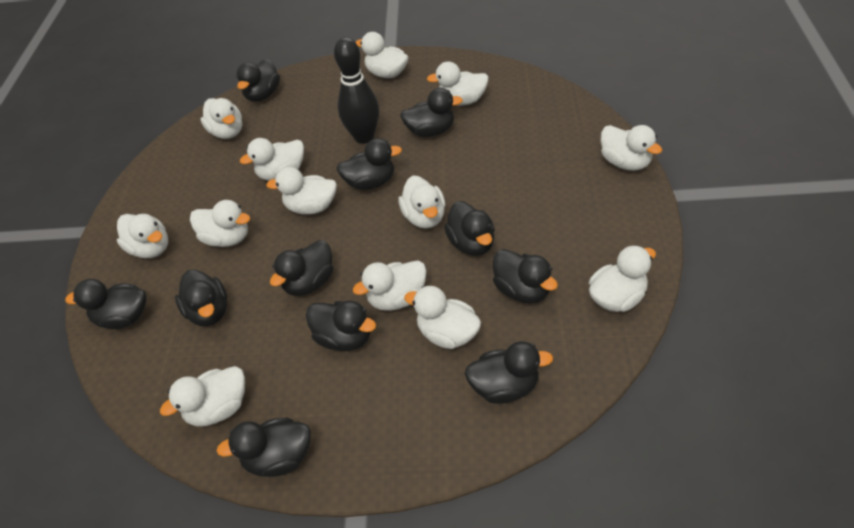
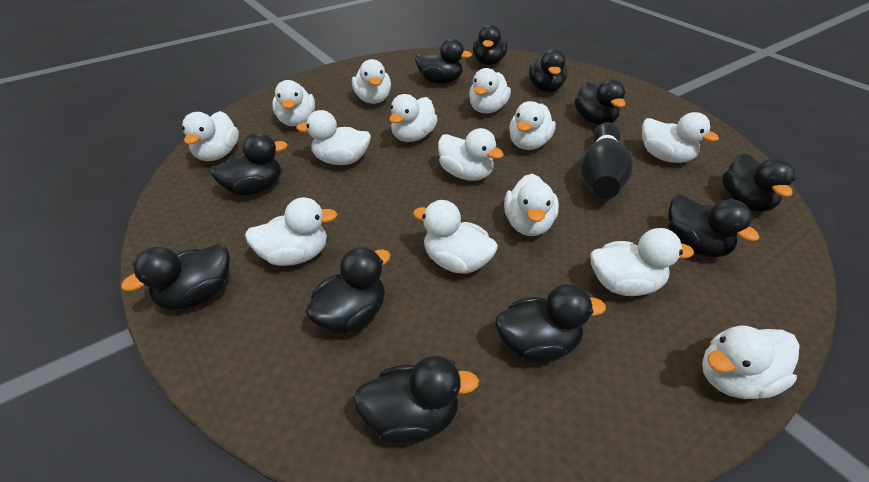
white duck: [117,214,168,258] [160,366,245,427] [190,200,250,247] [200,98,242,139] [240,138,304,181] [266,167,337,214] [353,260,427,311] [356,32,409,78] [398,175,445,229] [404,286,481,349] [427,61,489,106] [589,245,656,312] [601,125,662,171] = 13 -> [182,111,239,161] [245,197,337,266] [272,80,315,126] [296,110,371,165] [352,59,391,104] [389,94,438,142] [413,200,498,274] [438,128,504,181] [469,68,511,114] [504,174,559,236] [509,101,556,150] [591,228,694,296] [642,112,719,163] [702,325,800,399] = 14

